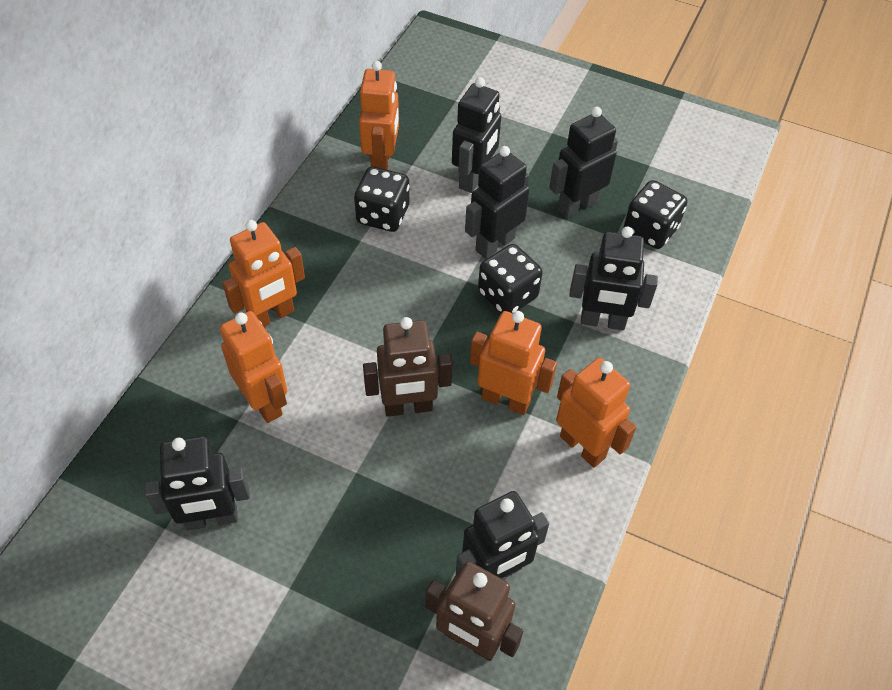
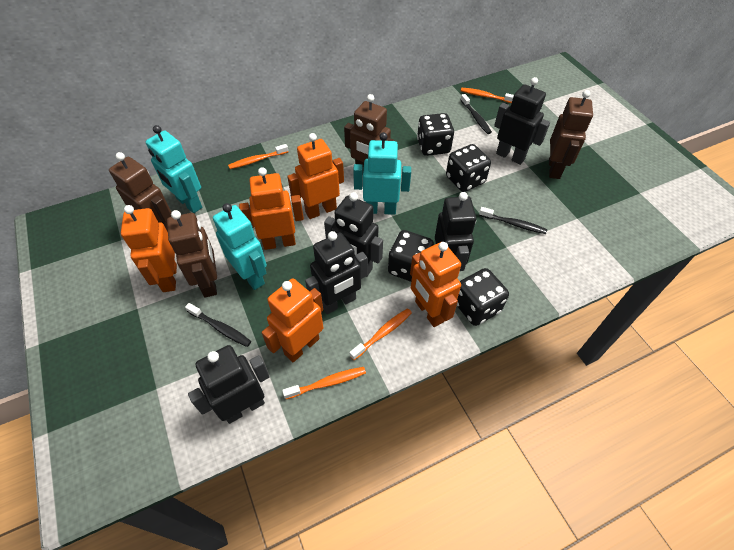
black dice: [354,167,409,232] [478,244,543,313] [624,180,688,249] = 3 -> [388,230,434,282] [417,113,454,156] [446,144,491,192] [457,268,509,326] = 4
black robot: [144,436,250,530] [452,77,501,193] [456,491,549,578] [465,146,530,259] [549,107,618,219] [569,227,658,330] = 6 -> [188,345,270,424] [305,231,368,314] [324,192,383,277] [435,192,476,271] [494,77,550,165] = 5
black toothbrush: none = 0 -> [185,303,251,347] [461,94,492,134] [479,207,547,234] = 3
brown robot: [363,317,453,417] [426,561,523,661] = 2 -> [109,152,171,232] [167,210,217,298] [344,94,395,169] [549,90,593,179] = 4
orange toothbrush: none = 0 -> [228,144,288,169] [282,367,366,399] [349,308,412,360] [461,88,514,103] = 4
turquoise robot: none = 0 -> [146,125,202,213] [213,203,267,290] [353,132,411,215] = 3

